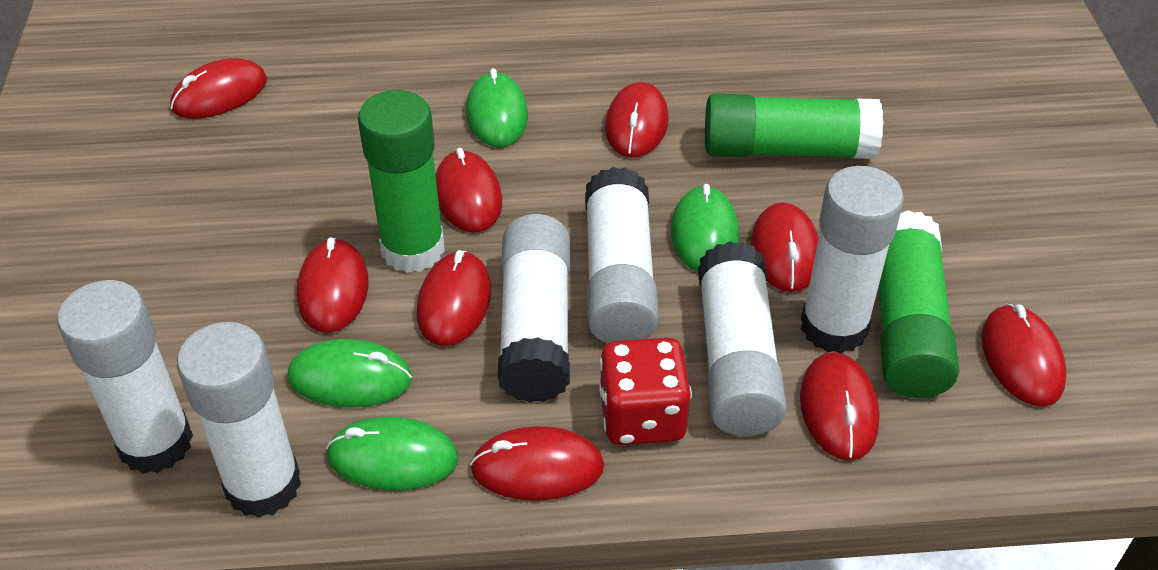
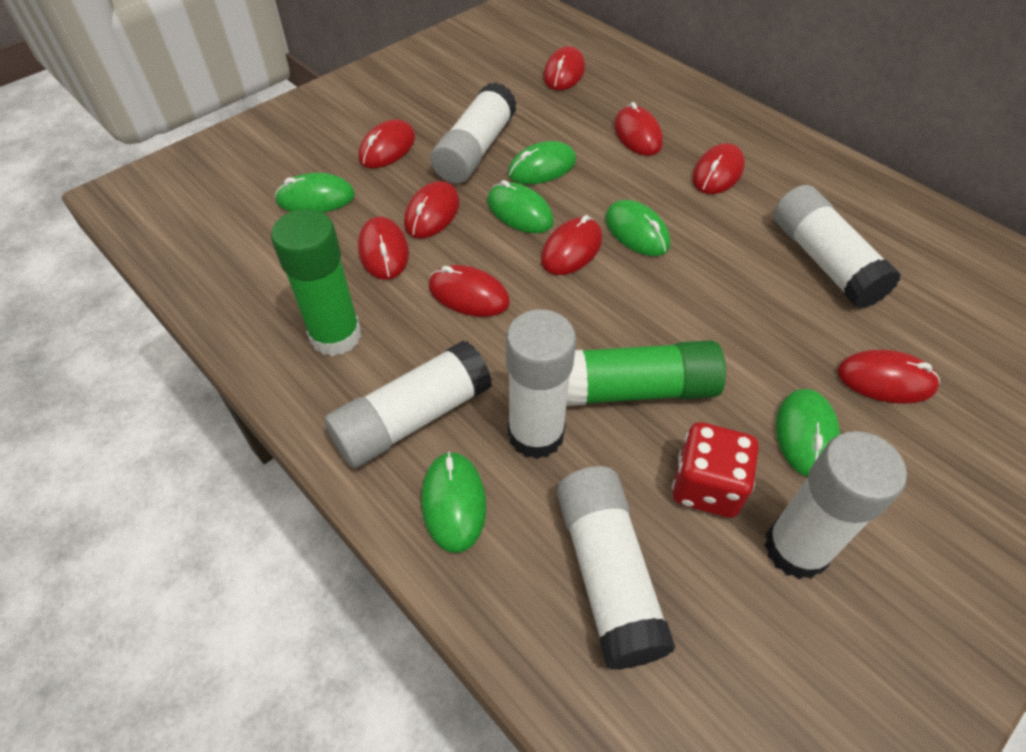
green glue stick: [358,90,445,273] [705,94,883,159] [879,210,959,398] = 3 -> [271,209,362,356] [566,340,726,406] = 2
green mouse: [288,339,412,407] [326,417,458,490] [466,68,528,147] [671,184,739,272] = 4 -> [275,173,355,212] [421,451,487,553] [487,180,554,233] [508,141,576,184] [605,200,670,256] [776,389,840,477] = 6

